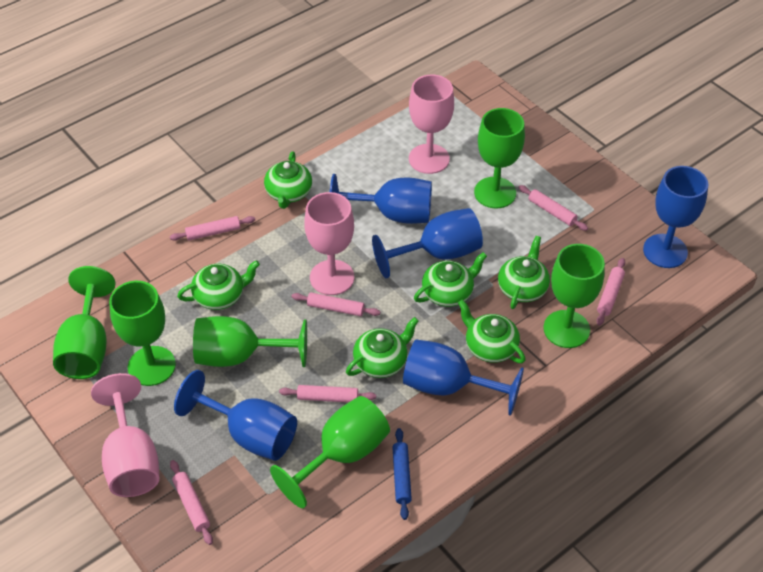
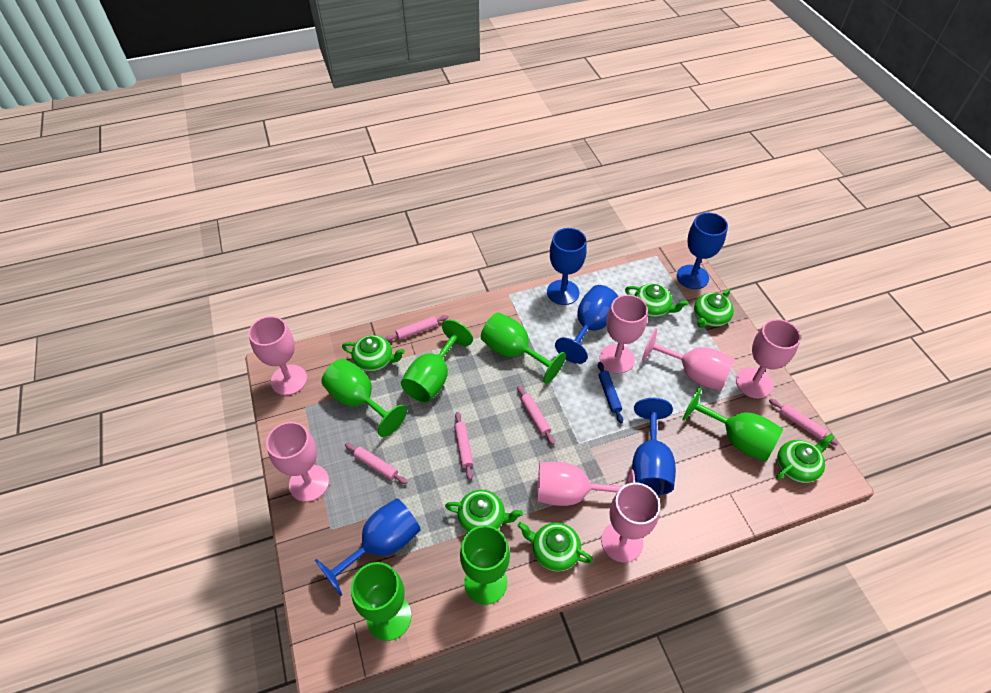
pink goblet: [91,373,159,497] [304,192,354,295] [409,75,454,174] = 3 -> [248,316,307,395] [266,422,329,502] [537,462,635,506] [600,295,648,373] [601,483,660,562] [642,328,735,391] [736,319,801,398] = 7
pink rolling pin: [170,216,255,241] [170,460,213,545] [279,385,376,403] [291,292,380,316] [518,185,588,231] [596,258,625,326] = 6 -> [345,443,407,484] [385,315,448,341] [454,412,473,480] [517,386,555,445] [769,399,839,446] = 5

